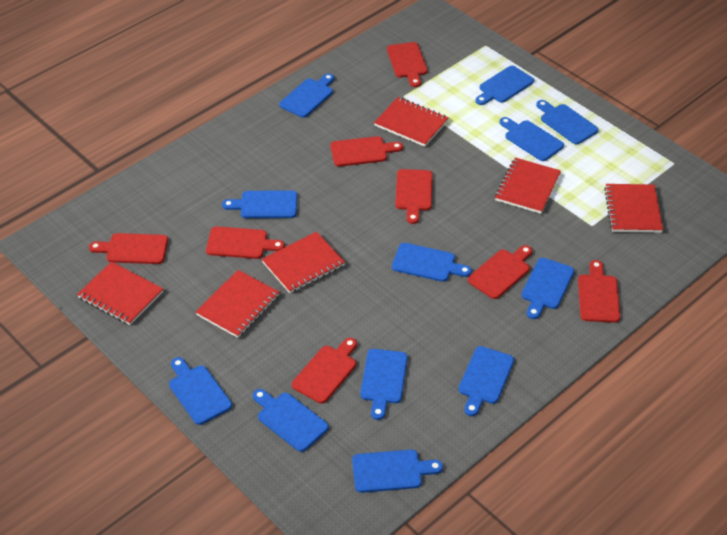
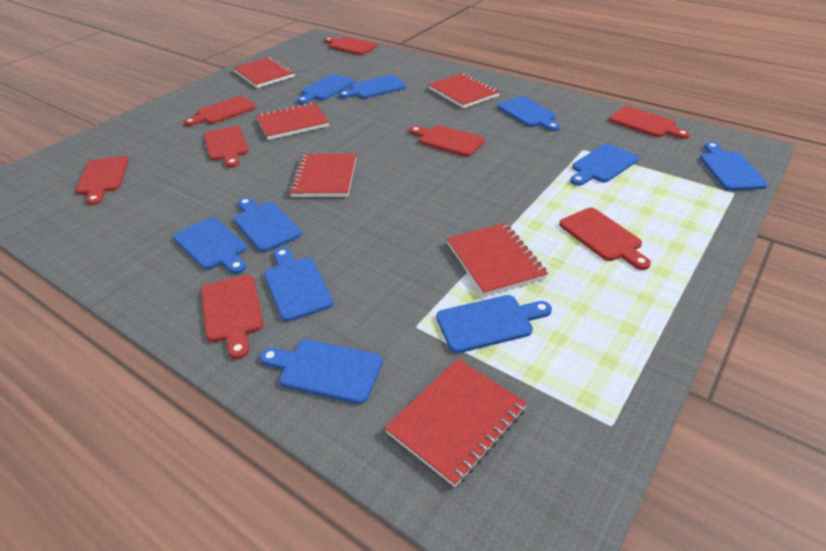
blue cutting board: [169,357,232,425] [222,190,297,218] [253,389,329,452] [279,73,334,118] [352,450,443,493] [360,349,408,420] [392,243,472,282] [458,346,514,416] [475,66,534,105] [499,117,564,161] [521,258,574,319] [536,100,598,145] = 12 -> [173,217,247,274] [233,197,302,252] [260,340,383,404] [264,247,334,322] [297,74,355,104] [339,75,406,99] [436,295,552,353] [497,96,560,131] [570,144,639,186] [700,142,768,191] = 10

